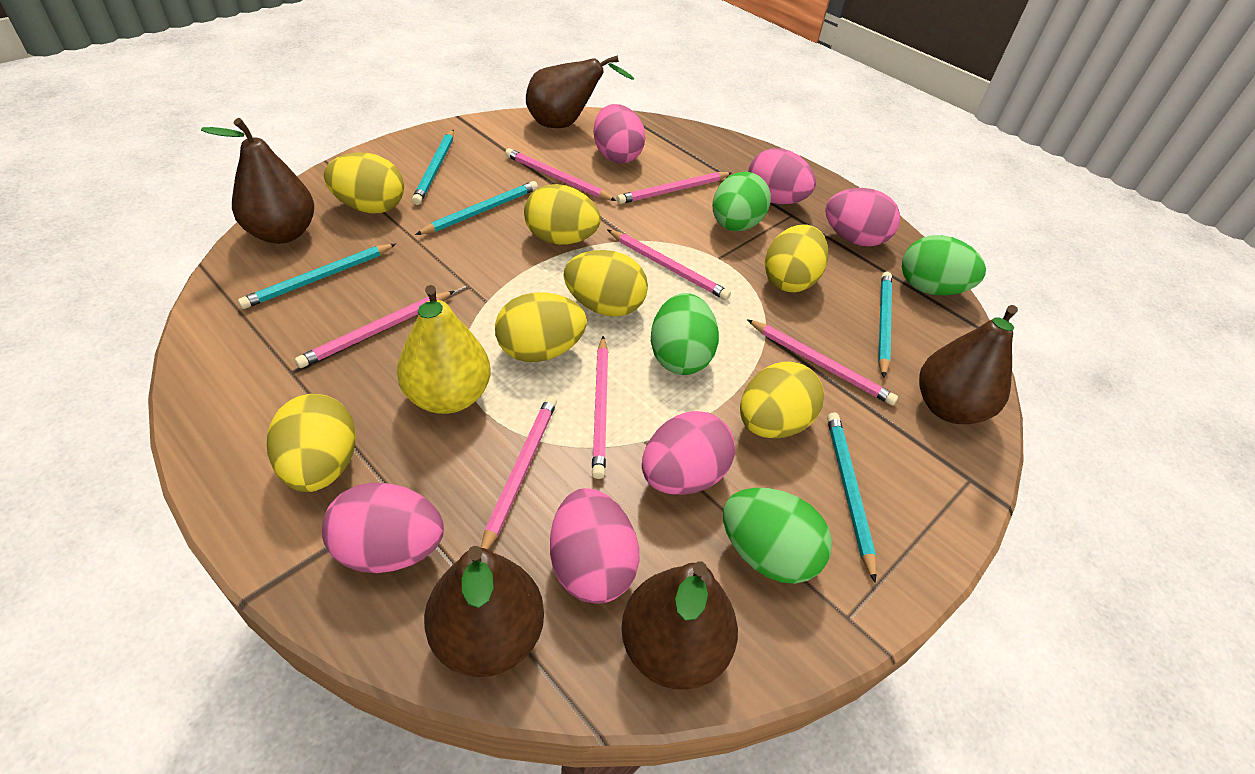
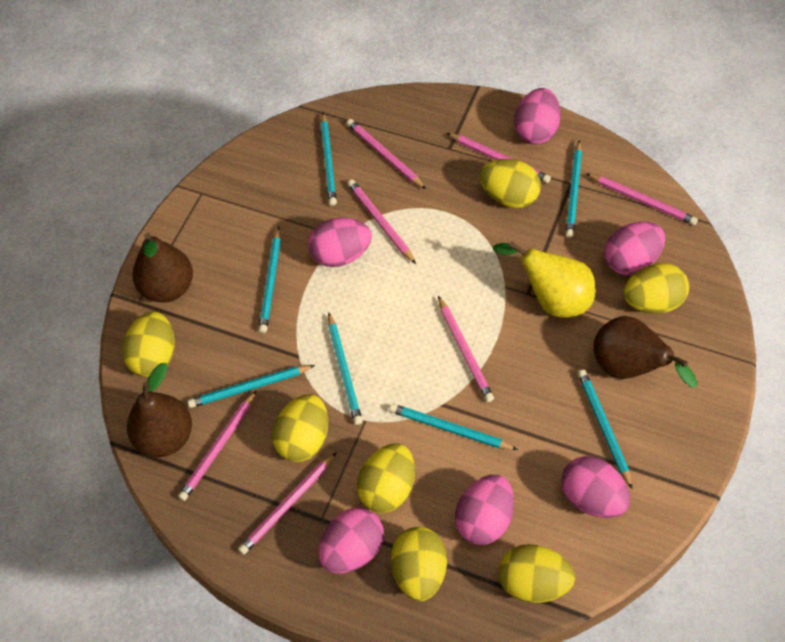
brown pear: [201,118,314,244] [424,546,544,677] [526,55,634,128] [621,562,738,690] [919,305,1018,424] = 5 -> [127,363,192,457] [132,233,193,303] [593,316,697,388] = 3
green egg: [651,293,719,375] [713,171,771,231] [723,488,832,584] [902,235,986,295] = 4 -> none = 0
turquoise pencil: [238,244,396,309] [412,130,454,205] [415,181,538,235] [827,412,876,583] [878,272,892,378] = 5 -> [187,365,315,408] [259,227,281,333] [321,113,337,206] [328,312,363,425] [389,404,518,450] [566,140,582,238] [578,369,632,489] = 7

